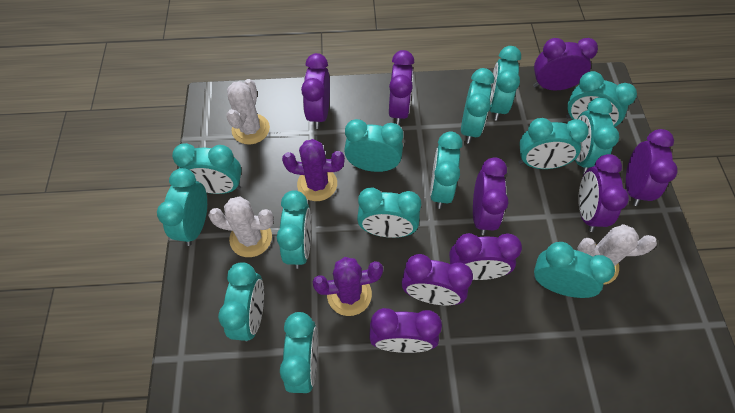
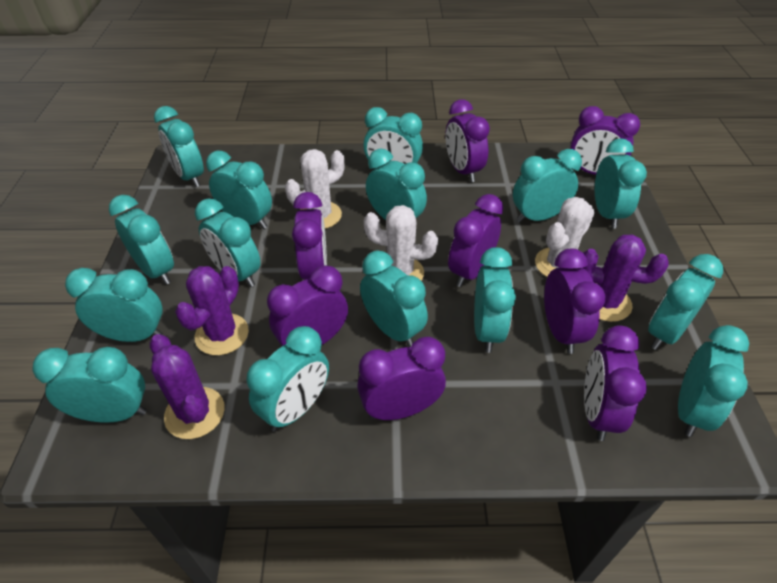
purple cactus: [282,139,345,201] [312,257,383,316] = 2 -> [150,334,225,439] [175,266,249,355] [582,234,669,322] = 3
purple clock: [301,53,330,129] [369,308,442,353] [389,50,414,125] [402,254,473,305] [449,233,522,280] [473,157,509,235] [533,38,598,91] [578,154,629,232] [626,129,678,206] = 9 -> [267,266,348,346] [292,192,327,280] [357,337,446,420] [445,99,490,182] [448,194,503,287] [544,249,605,354] [570,106,640,175] [584,325,647,441] = 8
turquoise clock: [157,168,207,246] [172,143,242,194] [218,262,264,341] [277,190,311,269] [280,312,318,393] [344,119,403,172] [357,188,421,238] [430,132,463,209] [461,68,494,144] [489,46,521,121] [519,118,589,169] [533,242,615,298] [566,71,637,127] [575,97,619,174] = 14 -> [33,347,147,423] [65,268,163,342] [109,195,174,285] [154,106,204,187] [195,198,261,287] [206,151,272,229] [246,326,329,432] [360,251,428,347] [363,107,423,170] [366,149,427,220] [474,247,516,353] [513,149,582,223] [595,138,647,229] [648,254,723,350] [678,325,749,437] = 15

